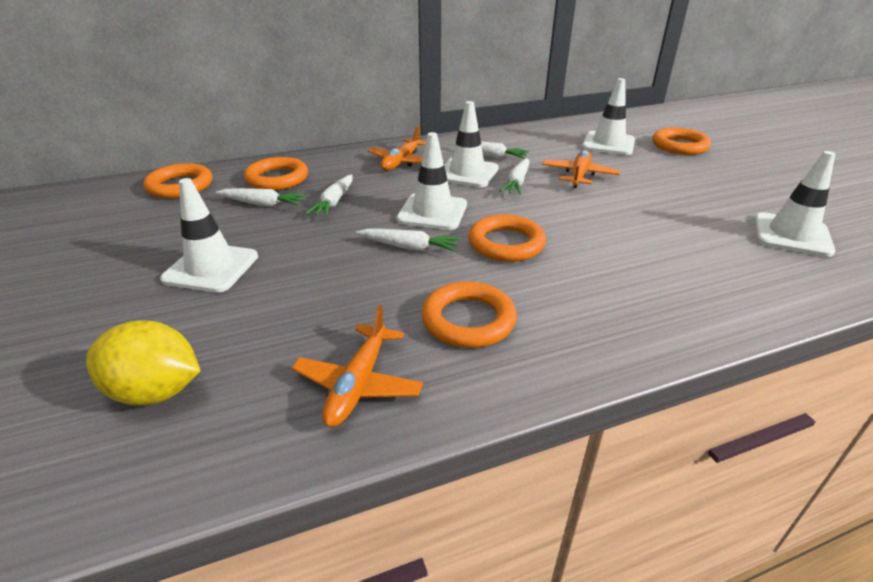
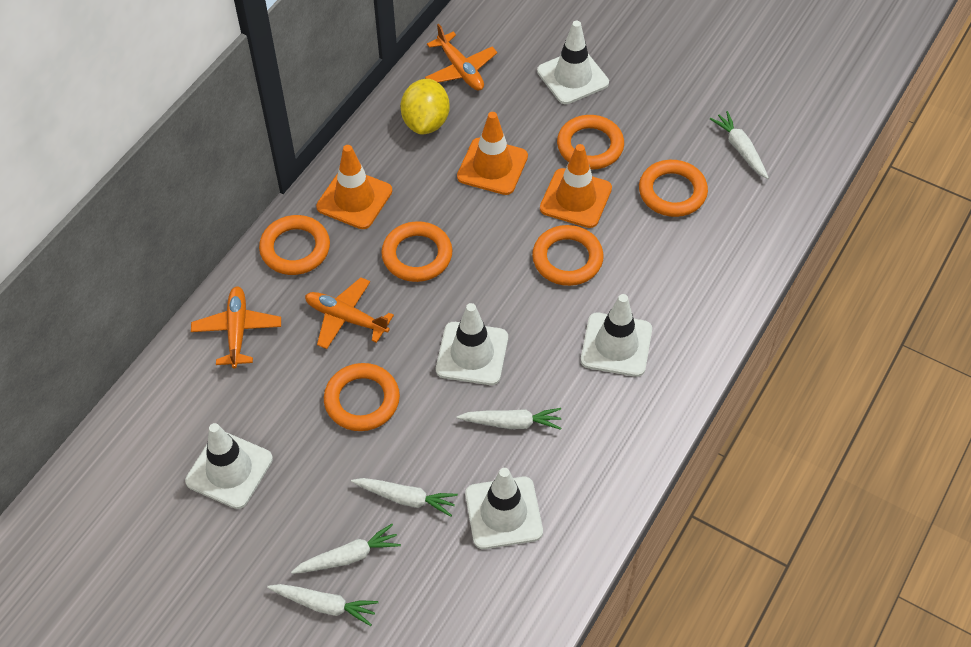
orange ring: [143,163,212,198] [244,157,308,190] [422,281,517,348] [468,214,546,262] [652,127,711,155] = 5 -> [259,215,330,275] [324,363,400,431] [381,221,452,282] [532,225,604,286] [557,115,624,170] [639,160,708,217] = 6
orange traffic cone: none = 0 -> [316,145,392,229] [457,112,528,195] [540,144,612,228] = 3

